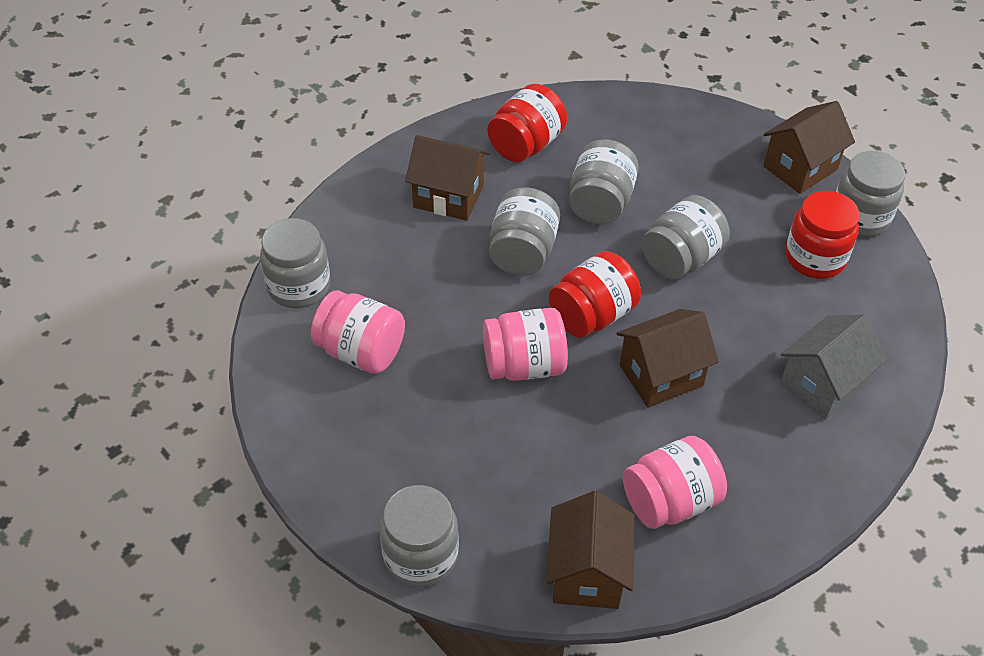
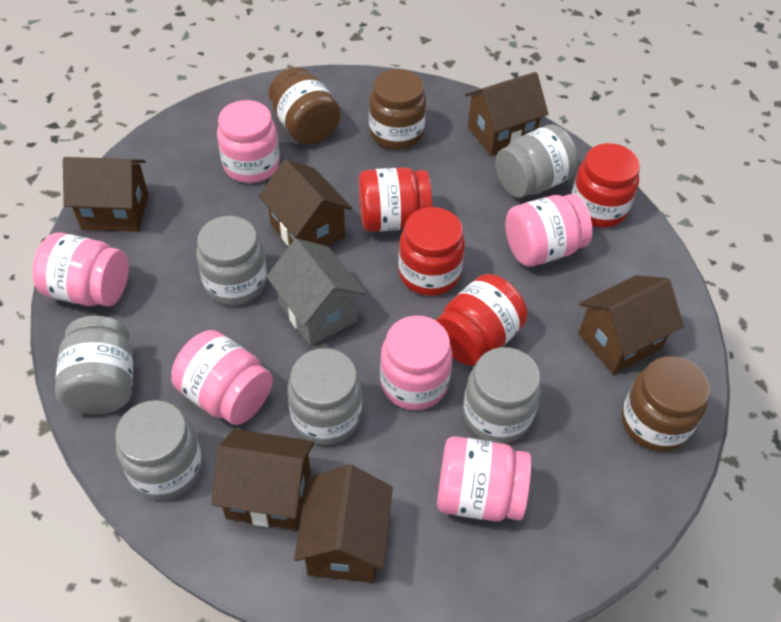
brown house: [405,135,490,221] [546,491,635,609] [617,309,719,408] [763,101,855,194] = 4 -> [63,157,149,232] [211,429,314,530] [259,159,352,246] [294,464,393,583] [465,72,549,156] [578,275,684,374] = 6
brown jar: none = 0 -> [269,67,341,145] [369,69,426,150] [621,356,710,452] = 3
pink jar: [311,290,405,374] [483,308,568,381] [623,436,727,529] = 3 -> [32,232,129,306] [171,330,273,425] [217,100,280,183] [380,316,453,410] [437,436,531,521] [505,194,593,267] = 6
red jar: [488,84,567,162] [549,251,641,338] [785,191,860,279] = 3 -> [358,167,432,232] [398,207,465,296] [436,274,528,366] [572,143,640,228] = 4

